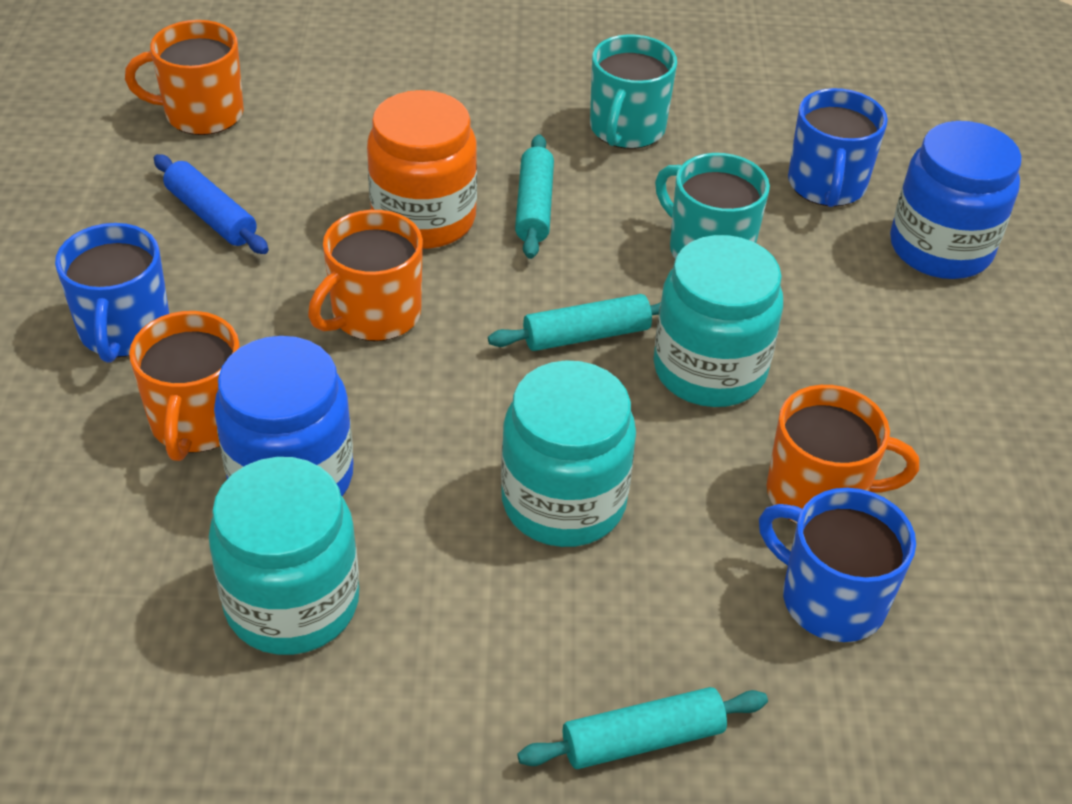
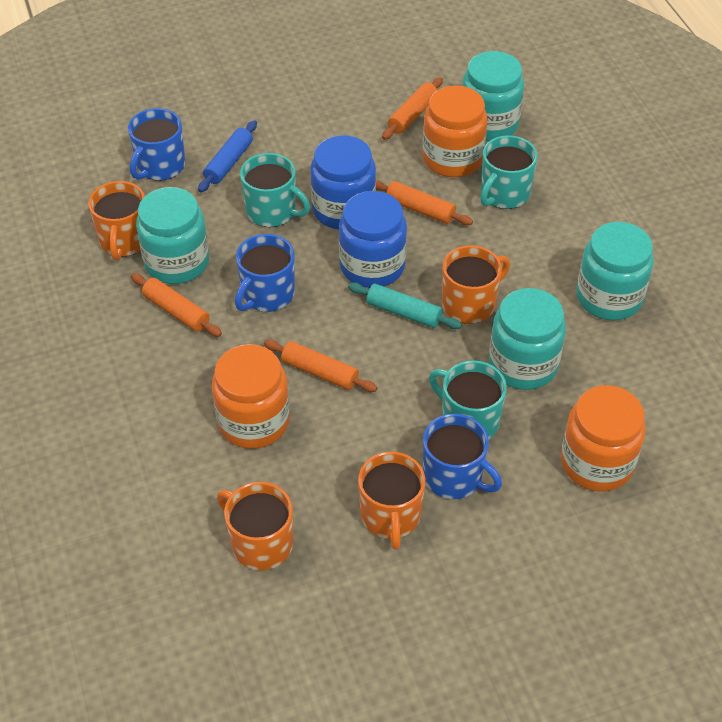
orange jar: [367,90,477,249] = 1 -> [212,344,290,449] [423,85,487,177] [561,385,646,492] = 3
orange rolling pin: none = 0 -> [131,273,222,337] [264,339,377,392] [376,180,473,225] [382,77,443,140] = 4
turquoise jar: [209,457,359,655] [501,360,636,547] [653,235,783,407] = 3 -> [136,187,209,284] [462,51,524,141] [489,288,566,390] [577,222,654,320] = 4
turquoise mug: [590,34,677,149] [655,153,770,258] = 2 -> [240,153,310,227] [429,360,507,439] [480,135,538,209] = 3
turquoise rolling pin: [488,294,661,351] [515,134,554,259] [517,687,768,769] = 3 -> [348,283,462,329] = 1

